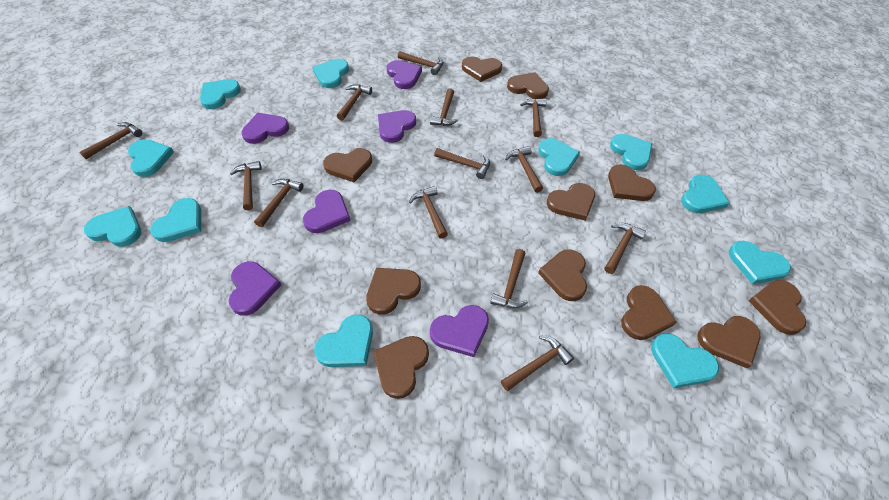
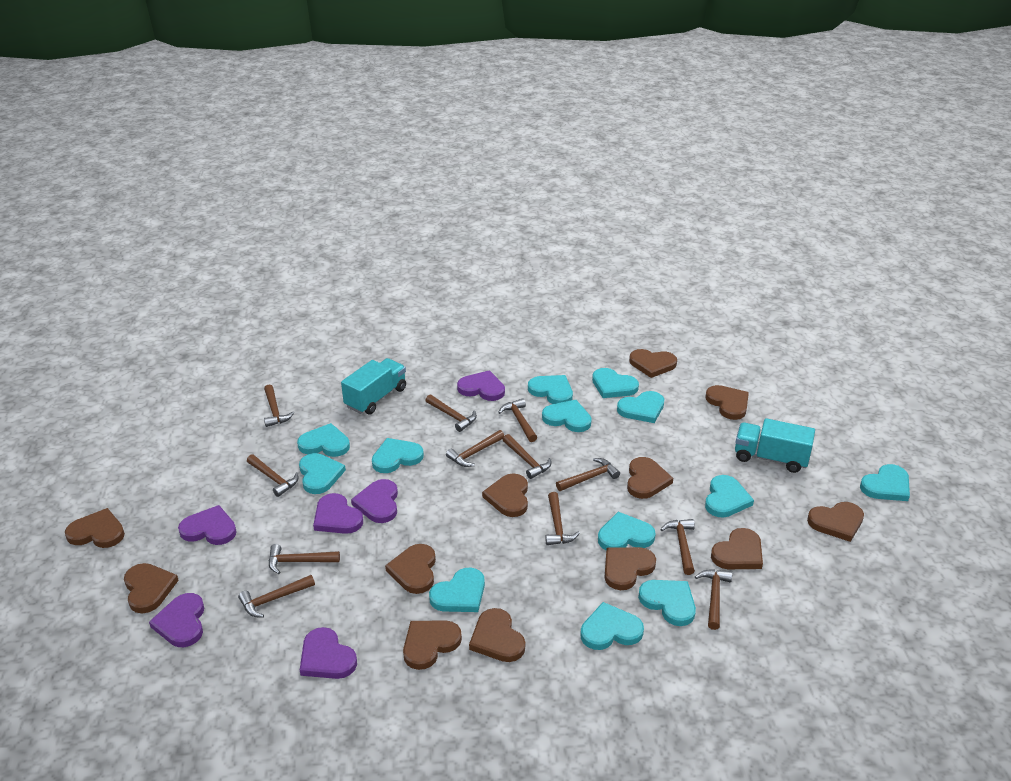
brown hammer: [79,122,142,159] [230,161,262,210] [254,179,303,227] [337,84,372,120] [398,51,443,75] [409,186,448,239] [430,88,458,126] [434,148,490,179] [490,249,528,308] [501,335,574,391] [505,146,543,193] [520,98,547,137] [605,223,646,274] = 13 -> [238,575,315,618] [247,454,298,497] [264,384,294,427] [269,544,340,574] [425,394,477,432] [446,430,504,467] [498,398,537,442] [503,434,551,479] [545,492,580,545] [556,458,620,491] [660,519,695,575] [695,569,732,630] = 12
brown heart: [323,148,372,182] [366,268,421,315] [373,336,429,399] [462,57,502,82] [507,72,549,99] [538,249,587,301] [547,183,595,221] [608,164,656,201] [621,285,676,340] [698,316,760,369] [749,280,806,335] = 11 -> [65,508,125,548] [124,563,179,613] [385,544,436,594] [403,620,462,670] [469,608,525,662] [482,473,528,517] [604,547,656,590] [627,457,673,499] [629,349,677,378] [706,385,749,420] [711,528,763,569] [807,502,864,542] = 12
turquoise heart: [84,206,141,247] [128,139,174,177] [150,198,201,242] [200,79,241,109] [313,59,349,88] [314,314,373,367] [538,138,580,176] [610,134,652,170] [651,333,719,388] [681,175,730,213] [729,241,791,284] = 11 -> [297,423,350,457] [299,453,346,494] [372,438,424,473] [429,568,485,612] [528,375,573,404] [542,400,592,432] [581,602,644,650] [592,368,639,398] [598,512,656,550] [617,391,664,423] [638,580,696,626] [705,475,754,518] [860,464,910,501] = 13
turquoise truck: none = 0 -> [341,358,406,415] [735,418,815,473] = 2

